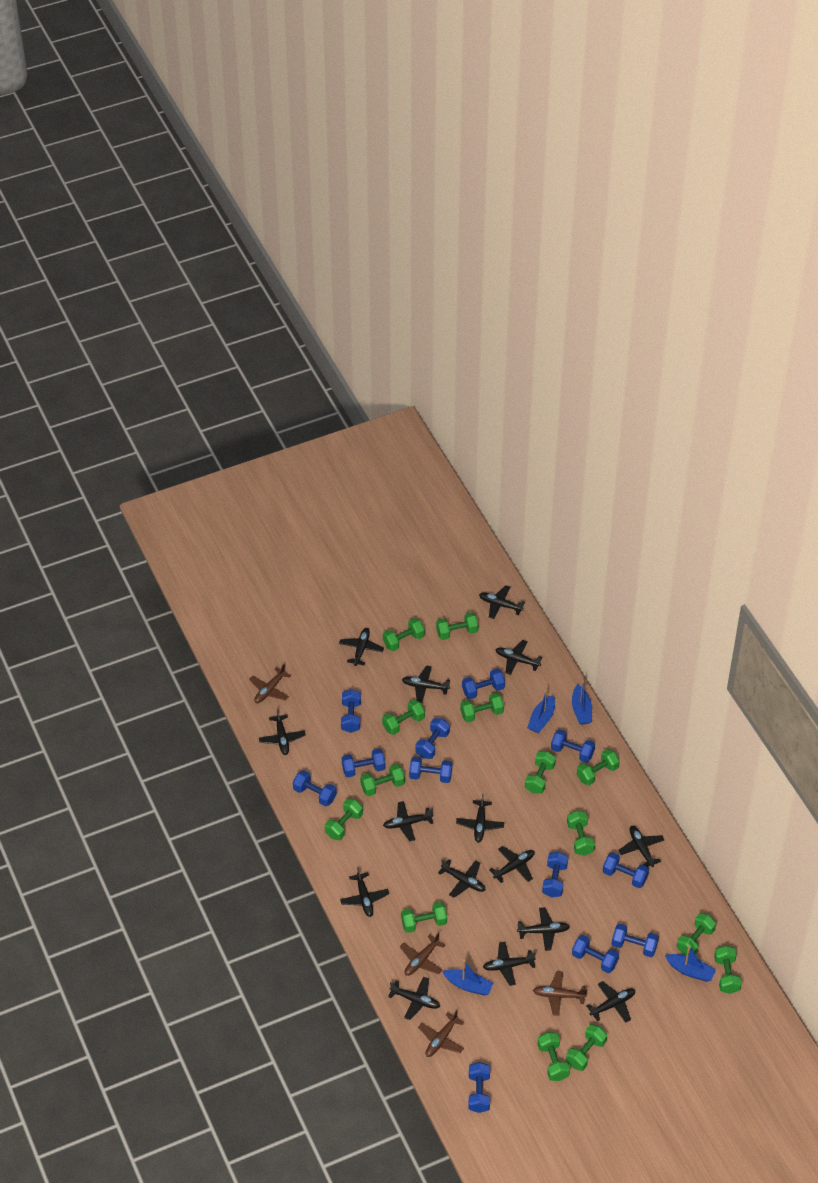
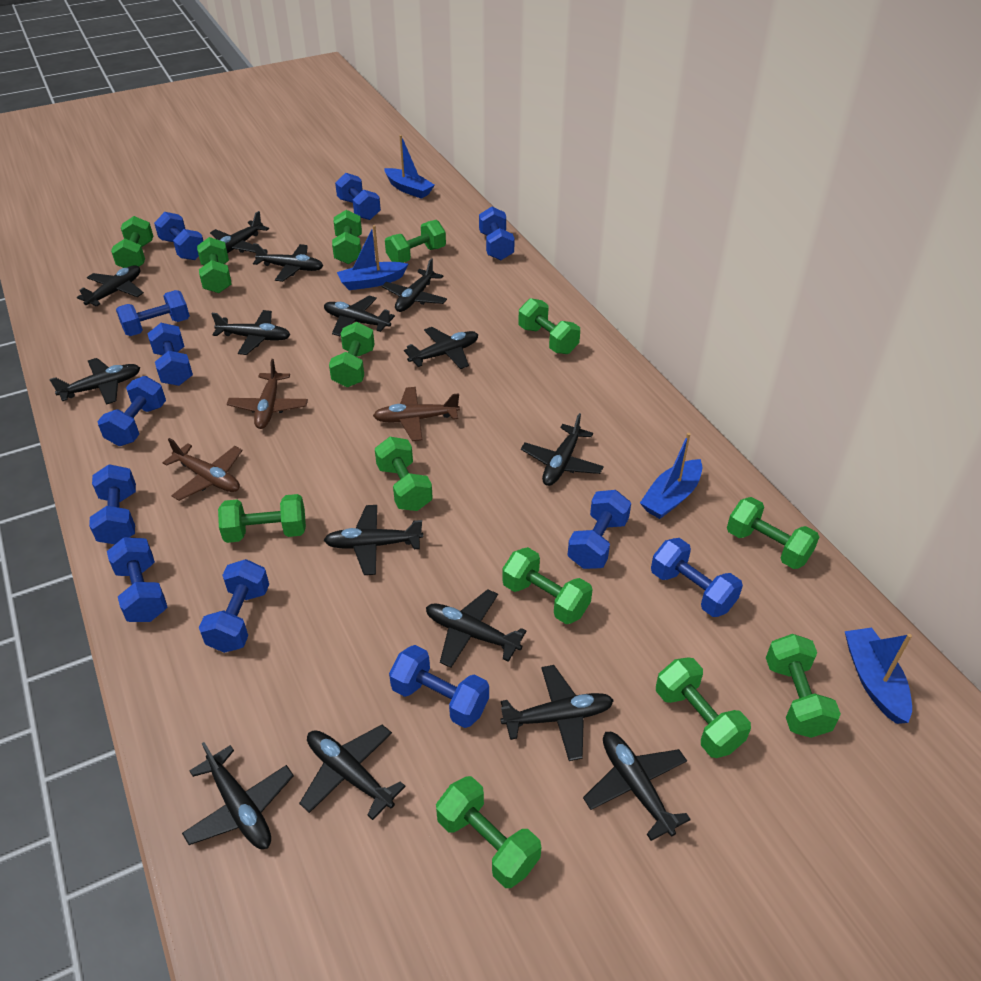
brown plane: [249,664,291,703] [400,933,445,976] [418,1010,464,1057] [533,971,588,1016] = 4 -> [163,438,242,501] [227,359,308,429] [373,387,460,441] = 3
green dumbbell: [325,798,363,840] [360,764,405,796] [382,700,425,735] [383,618,425,651] [401,902,447,933] [436,612,478,640] [460,692,504,722] [525,751,556,794] [538,1032,570,1081] [566,1024,607,1071] [567,811,595,856] [577,749,620,786] [677,913,716,956] [714,945,742,994] = 14 -> [111,216,153,268] [197,237,232,293] [218,494,306,543] [329,322,375,387] [332,210,362,264] [375,437,433,511] [385,220,446,263] [436,776,541,888] [502,547,593,624] [518,298,580,354] [656,658,751,758] [727,497,819,569] [766,634,841,738] = 13

